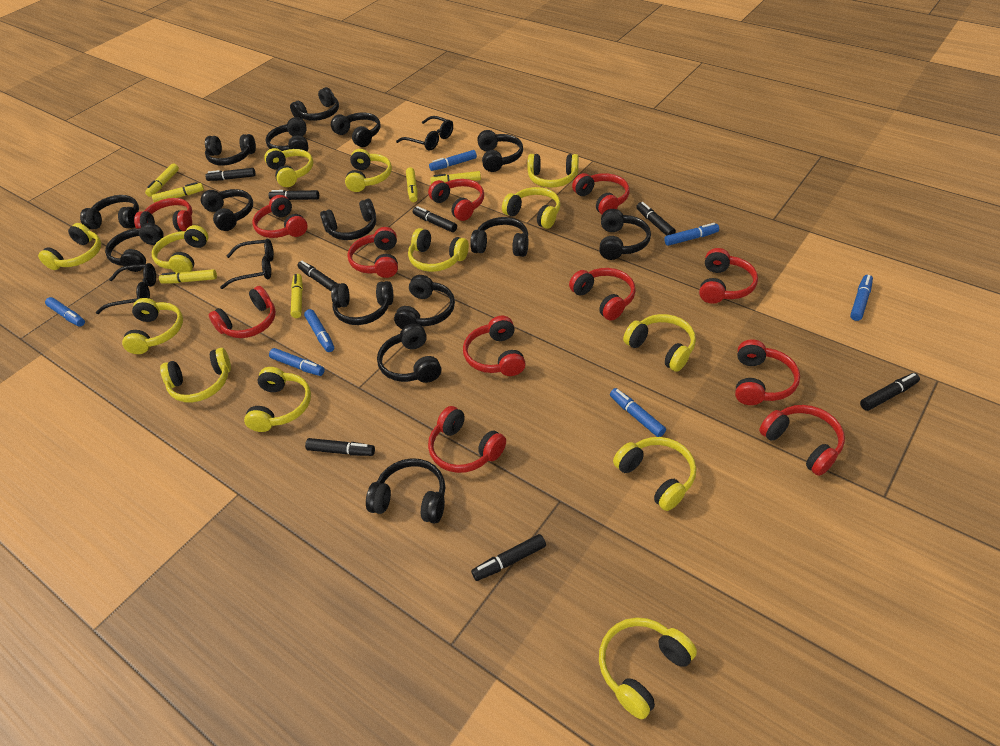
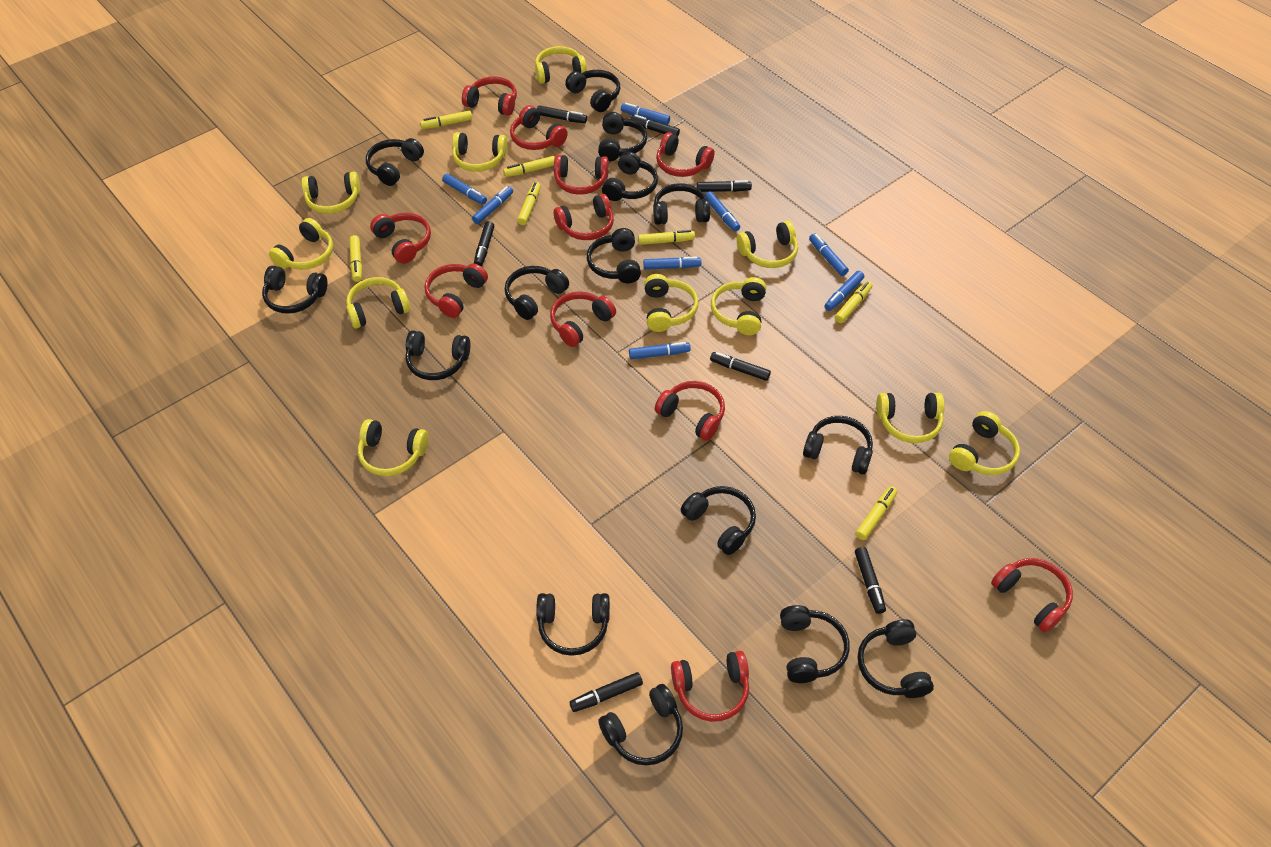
black glasses: [96,263,156,314] [220,239,274,289] [396,116,453,151] = 3 -> none = 0
black marker: [205,168,255,181] [269,190,319,200] [297,261,336,291] [305,438,375,456] [413,206,457,232] [471,534,546,581] [636,202,676,236] [860,373,920,411] = 8 -> [474,221,494,266] [537,105,587,123] [570,672,643,712] [630,115,680,136] [697,180,752,192] [710,352,771,381] [855,547,886,614] = 7
blue marker: [45,297,85,327] [269,348,325,376] [304,309,334,352] [429,150,477,171] [610,388,666,437] [664,223,719,246] [850,275,873,321] = 7 -> [442,174,487,205] [472,186,513,224] [621,103,670,125] [629,342,691,359] [643,256,701,270] [705,191,740,232] [809,233,849,276] [824,271,864,311] = 8
red headphones: [134,198,192,232] [209,286,276,338] [252,195,308,238] [347,227,398,278] [428,179,484,221] [428,406,506,473] [463,316,526,376] [569,268,636,321] [572,173,629,215] [699,248,758,304] [735,339,800,405] [759,405,845,476] = 12 -> [370,213,431,264] [425,263,488,318] [462,76,517,116] [510,105,568,150] [550,291,616,347] [554,155,609,195] [554,194,614,240] [655,381,725,441] [656,132,715,177] [671,651,749,722] [991,558,1073,633] = 11
yellow headphones: [38,223,101,270] [122,298,183,354] [152,225,208,273] [160,348,231,402] [244,367,311,432] [264,148,313,187] [345,149,392,192] [408,228,469,272] [502,187,561,229] [527,154,579,188] [599,617,697,719] [613,437,696,511] [623,314,696,372] = 13 -> [269,218,333,270] [302,172,360,214] [346,277,410,328] [358,419,429,476] [452,132,507,172] [535,46,587,84] [644,274,699,332] [711,277,766,335] [737,221,798,268] [876,393,945,443] [949,411,1020,475] = 11
yellow marker: [145,163,179,197] [152,182,204,203] [159,269,217,284] [291,274,303,318] [406,167,418,202] [430,171,481,184] = 6 -> [349,235,362,282] [420,110,472,129] [503,156,555,177] [517,182,541,225] [638,230,695,245] [835,281,872,323] [856,486,897,540] = 7

